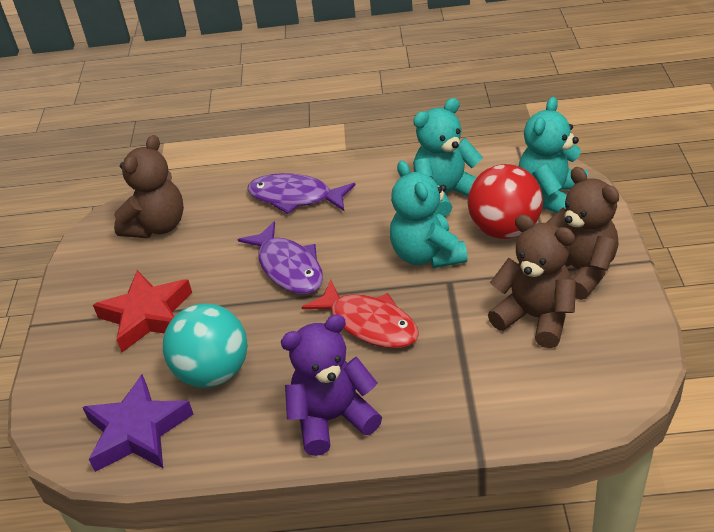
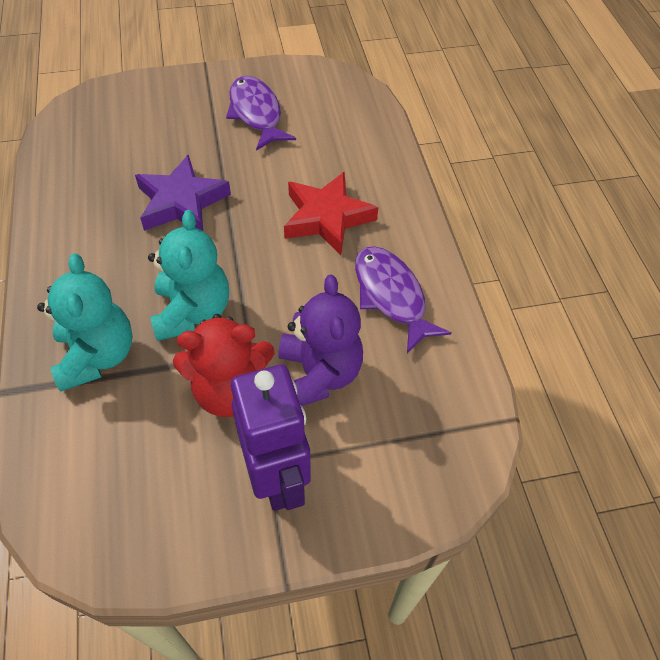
brown teddy bear: [114,135,184,238] [488,214,576,348] [546,167,619,300] = 3 -> none = 0
purple robot: none = 0 -> [231,365,311,511] = 1
red ball: [467,164,543,239] = 1 -> none = 0
red fish: [301,280,419,348] = 1 -> none = 0
red teddy bear: none = 0 -> [173,314,275,417] = 1
turquoise ball: [163,304,248,388] = 1 -> none = 0
turquoise teddy bear: [390,160,468,268] [413,98,483,217] [519,97,588,213] = 3 -> [37,253,133,391] [148,210,229,341] = 2

